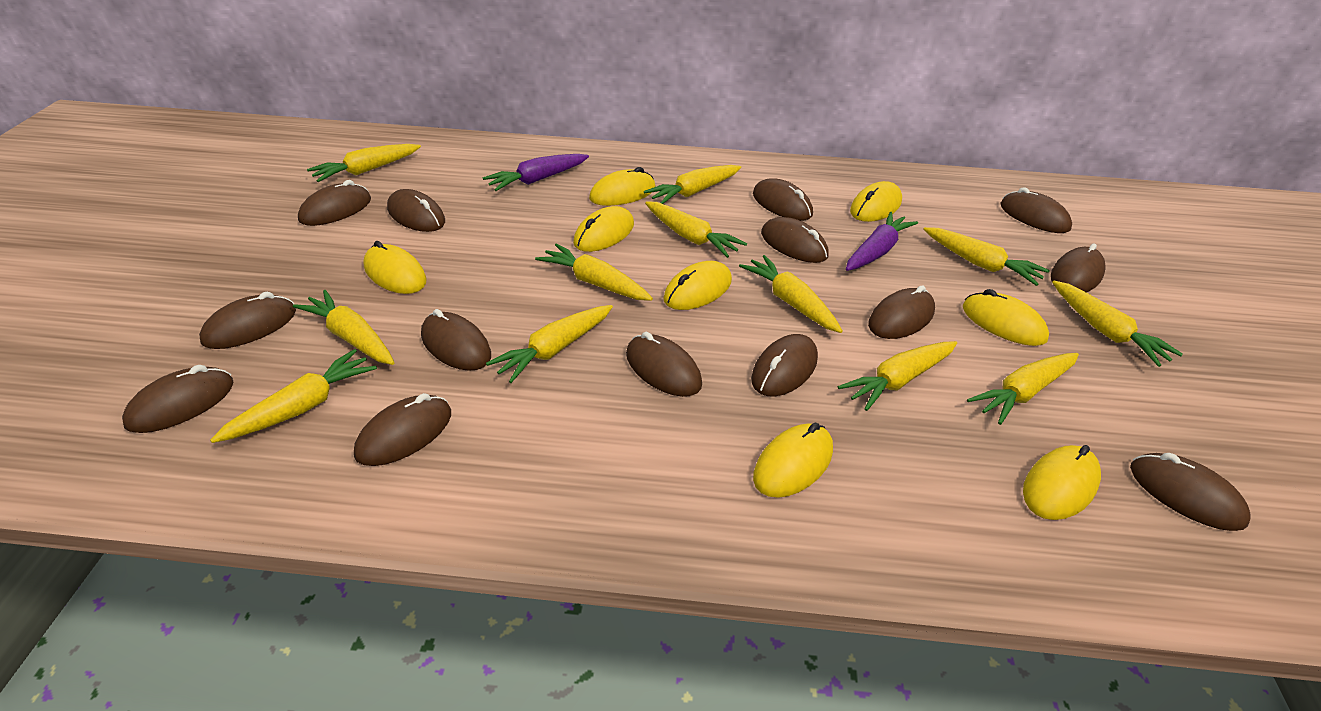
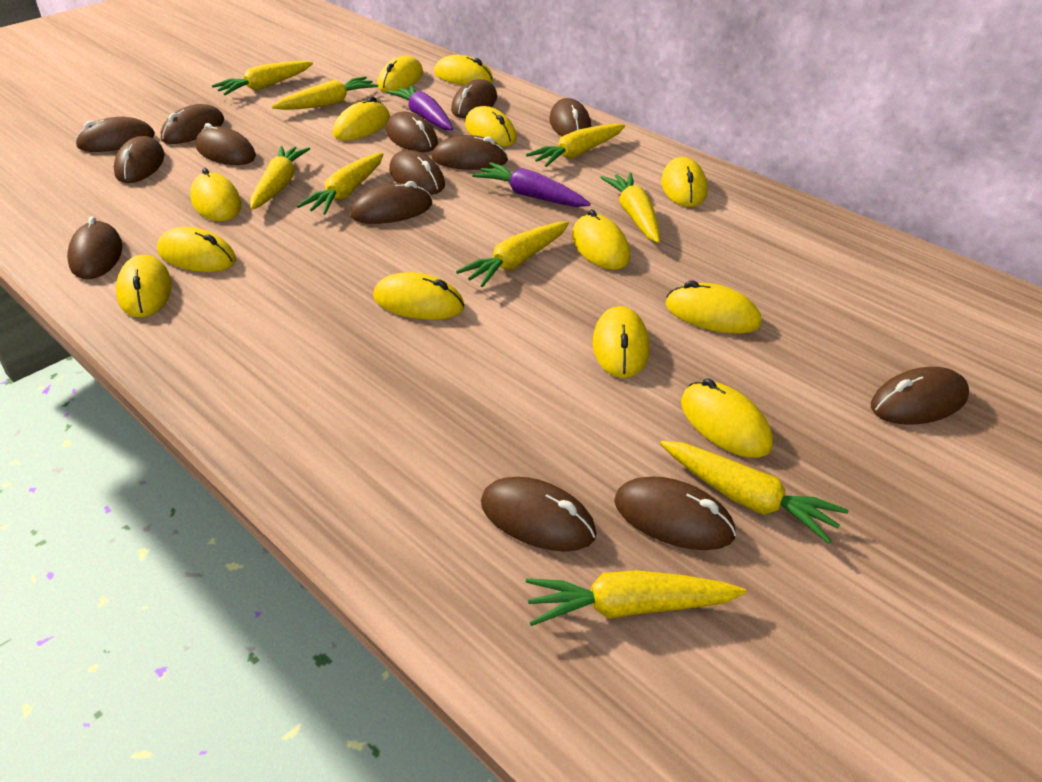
yellow carrot: [210,349,377,443] [293,290,395,365] [307,144,421,182] [486,305,613,383] [535,243,653,301] [644,165,741,204] [645,201,747,258] [739,255,843,333] [838,341,957,411] [923,227,1050,286] [967,353,1079,425] [1052,281,1183,367] = 12 -> [212,61,313,95] [250,146,310,210] [271,76,378,110] [297,153,384,215] [456,221,569,287] [526,124,625,167] [526,570,746,626] [600,173,660,243] [660,441,849,544] = 9
yellow mouse: [363,241,426,294] [573,206,634,252] [589,167,655,206] [663,261,732,310] [753,423,833,498] [850,181,902,222] [963,289,1049,346] [1023,445,1101,520] = 8 -> [116,255,172,317] [157,227,236,272] [190,168,242,221] [333,97,390,140] [373,272,465,320] [377,56,423,92] [434,55,493,85] [465,106,517,147] [572,209,630,270] [593,306,649,378] [661,157,708,207] [666,280,762,334] [681,378,773,458] = 13

